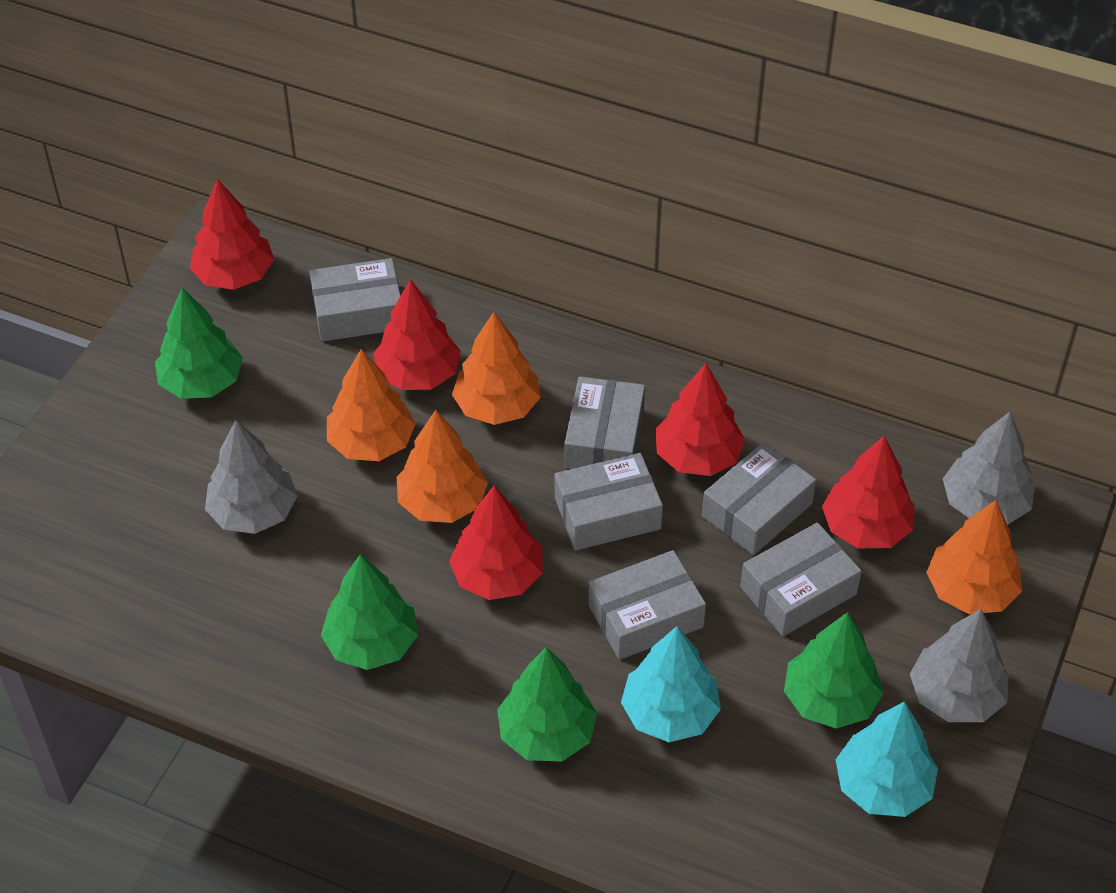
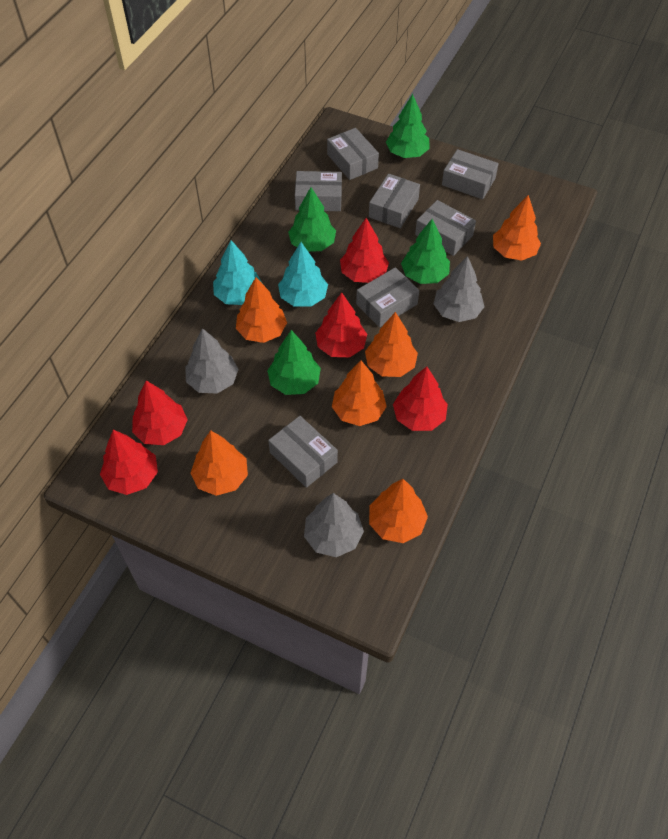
grey box: [309,258,401,342] [555,453,663,550] [564,377,645,469] [588,550,706,660] [702,442,816,555] [740,522,861,636] = 6 -> [268,416,338,488] [295,171,342,211] [327,128,379,180] [356,267,419,327] [369,174,420,228] [415,200,476,256] [442,149,499,199] = 7
orange tree: [327,349,416,461] [397,410,488,523] [452,312,541,425] [926,500,1022,614] = 4 -> [190,430,248,496] [236,277,287,343] [332,361,387,426] [365,312,418,377] [369,479,428,543] [493,195,541,261] = 6

